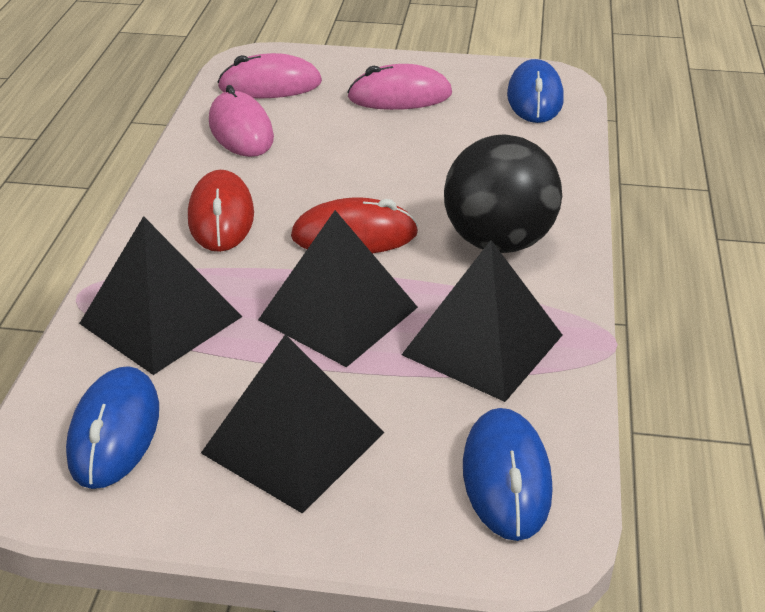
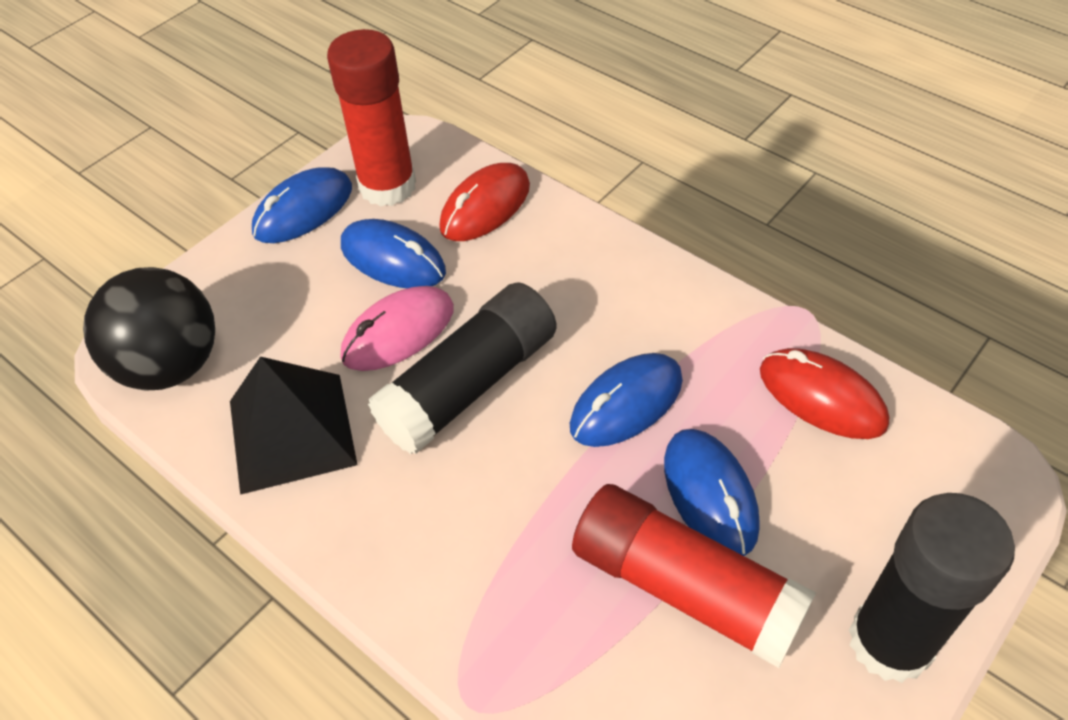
black glue stick: none = 0 -> [368,282,557,454] [849,493,1015,683] = 2
black pyramid: [79,216,242,375] [201,334,384,514] [258,210,418,367] [401,240,562,402] = 4 -> [230,357,358,495] = 1
blue mouse: [66,366,159,489] [463,408,553,541] [507,59,564,123] = 3 -> [252,167,352,243] [341,219,446,288] [570,353,683,447] [664,429,760,556] = 4
pink mouse: [209,85,274,157] [218,53,322,99] [347,64,452,110] = 3 -> [341,286,454,371] = 1
red glue stick: none = 0 -> [327,29,416,206] [572,484,816,668] = 2

